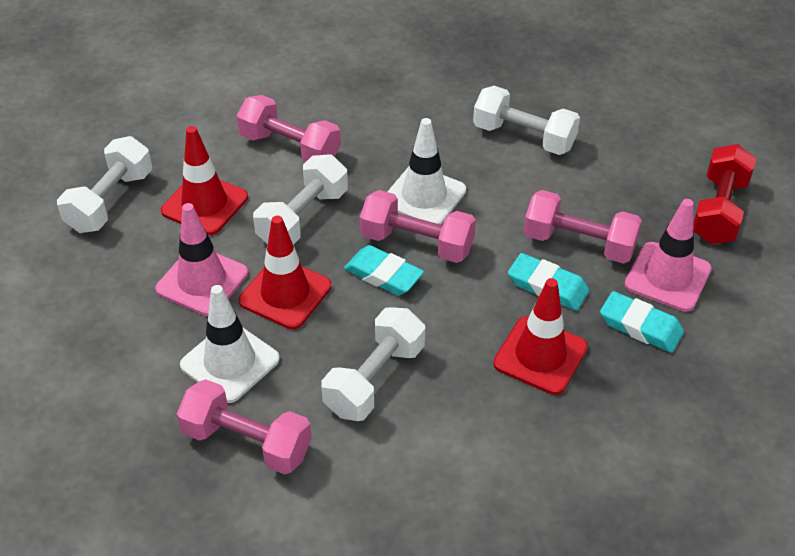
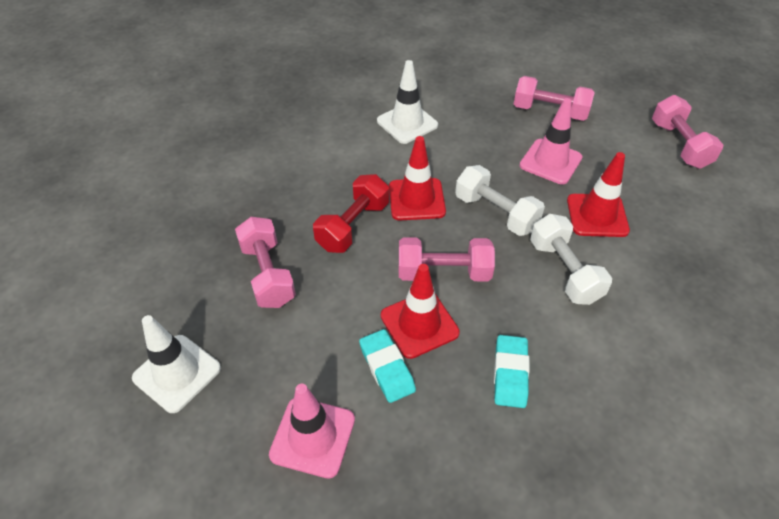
turquoise eraser: [344,245,424,295] [508,253,589,311] [600,291,684,353] = 3 -> [359,329,416,403] [494,335,530,408] = 2
white dumbbell: [57,136,152,233] [253,154,348,245] [321,307,425,421] [473,86,580,155] = 4 -> [455,165,545,236] [530,214,612,305] = 2

